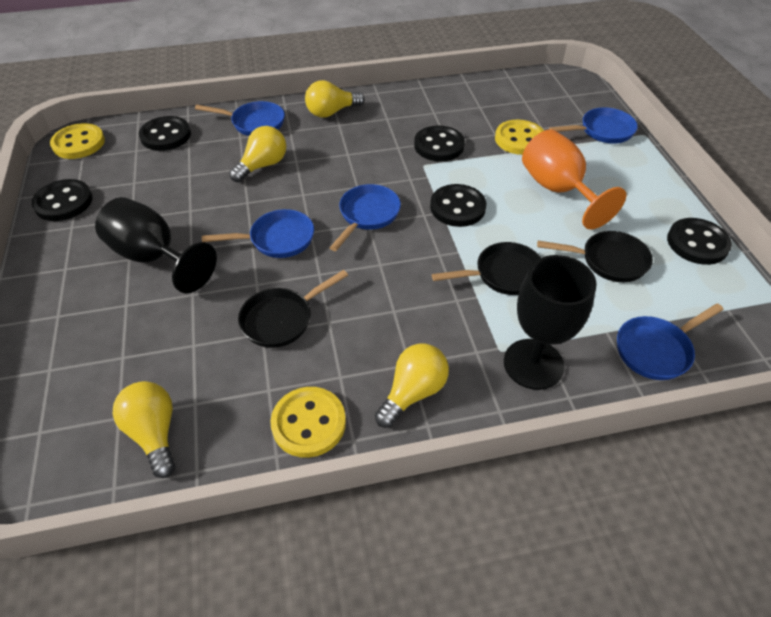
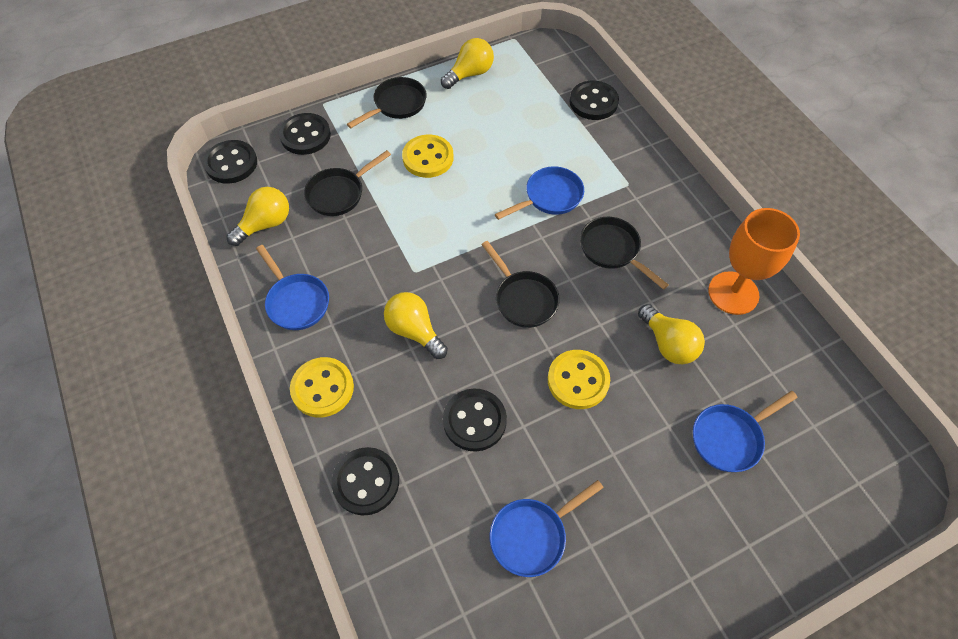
black goblet: [95,197,217,293] [504,255,597,390] = 2 -> none = 0
black pan: [238,270,348,348] [432,242,541,295] [537,231,653,282] = 3 -> [304,150,391,216] [347,77,427,128] [481,241,560,328] [580,217,669,290] = 4
blue pan: [195,101,285,136] [202,209,314,258] [330,184,401,251] [549,108,638,143] [617,303,724,380] = 5 -> [256,245,329,330] [490,480,604,577] [495,166,584,220] [693,391,798,472] = 4

